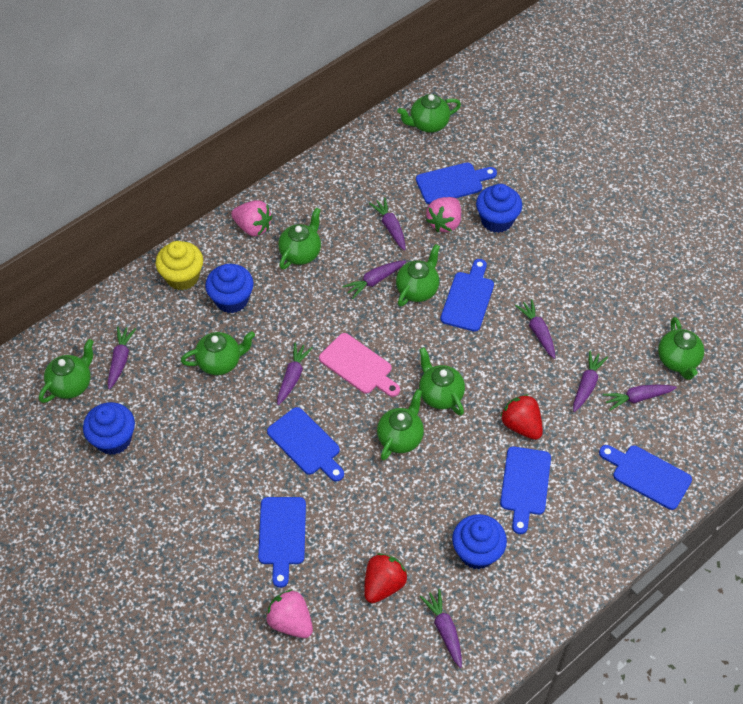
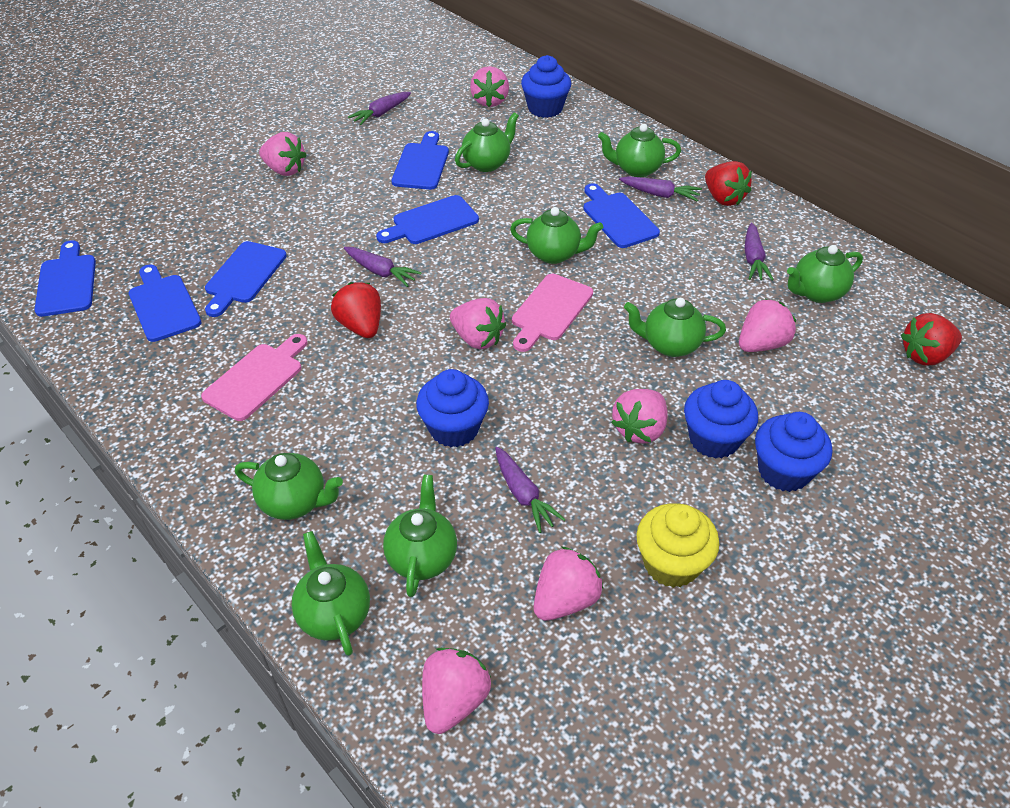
pink cutting board: [319,333,400,397] = 1 -> [201,334,308,421] [512,274,593,352] = 2
pink strawberry: [231,200,272,236] [265,590,313,638] [426,197,461,232] = 3 -> [259,132,306,176] [422,648,491,734] [450,298,506,349] [470,66,509,107] [534,546,603,621] [611,389,668,443] [739,299,796,352] = 7
purple carrot: [108,326,136,390] [277,342,313,405] [342,260,406,299] [369,197,406,251] [420,589,462,668] [515,299,555,359] [573,350,608,412] [603,385,677,411] = 8 -> [344,247,422,287] [348,92,411,125] [495,447,566,533] [619,176,702,202] [745,223,774,281] = 5
red strawberry: [364,553,407,603] [500,394,543,440] = 2 -> [331,282,381,338] [705,161,752,206] [901,313,962,366] = 3

